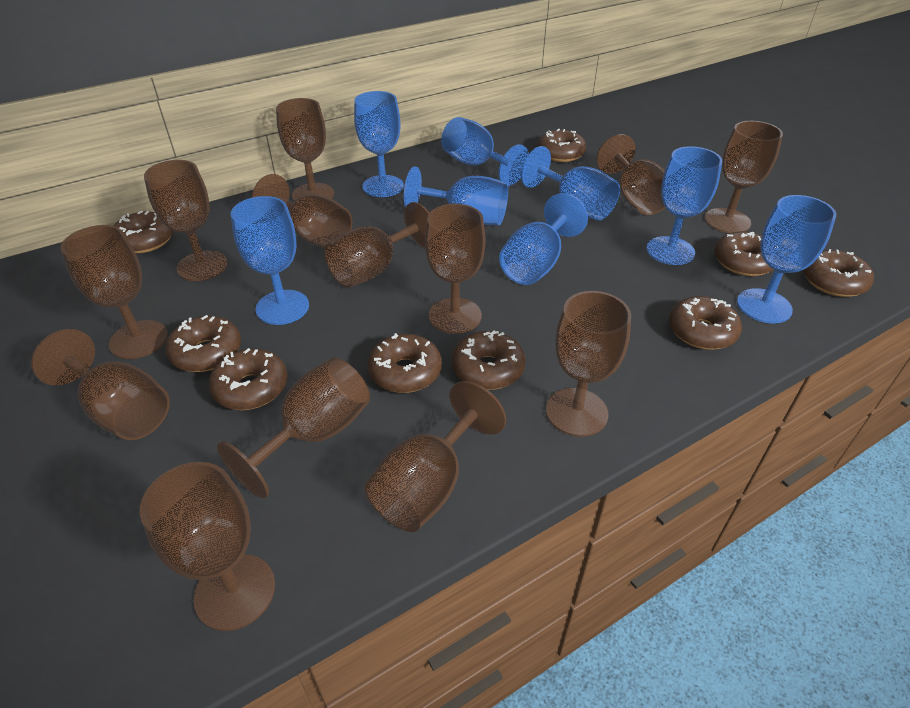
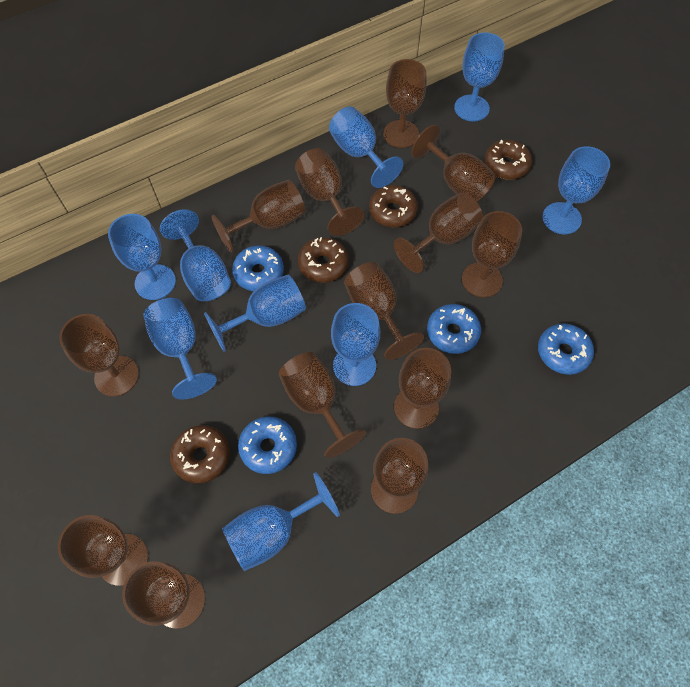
blue donut: none = 0 -> [232,245,284,291] [238,416,297,474] [427,304,481,354] [538,323,594,375] = 4
blue goblet: [231,196,309,325] [354,91,404,197] [404,167,508,225] [441,117,529,186] [499,193,588,285] [521,146,620,221] [646,146,722,265] [737,195,836,323] = 8 -> [108,214,176,300] [143,298,217,400] [160,209,231,301] [204,275,306,352] [222,472,340,571] [329,107,403,188] [331,303,380,386] [454,32,505,121] [543,146,610,234] = 9
brown donut: [114,210,173,254] [165,315,241,372] [209,348,288,410] [367,333,442,393] [452,331,526,390] [538,129,586,162] [669,296,742,350] [714,232,774,276] [803,249,874,297] = 9 -> [170,425,230,484] [298,237,349,283] [369,185,418,227] [485,140,532,180] = 4

